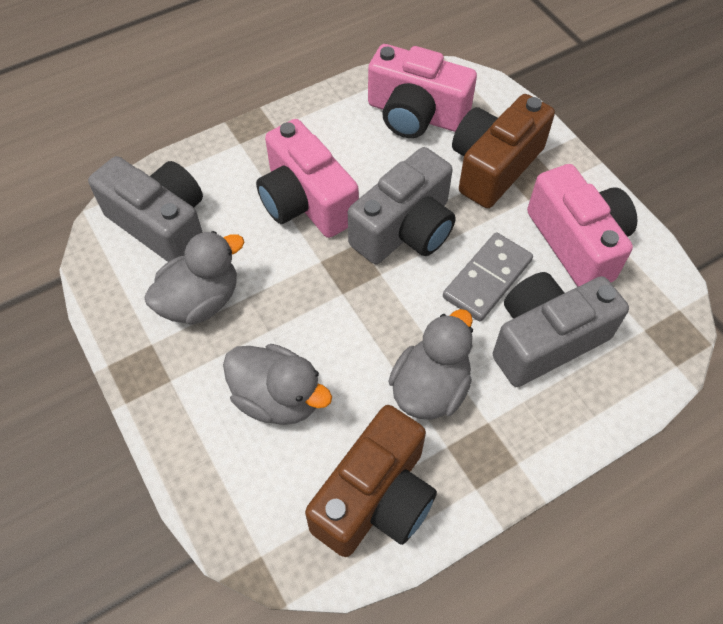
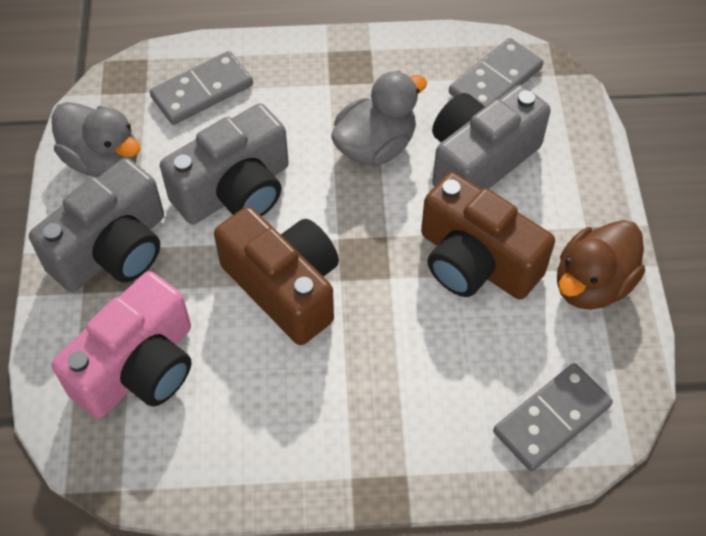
brown duck: none = 0 -> [557,220,645,310] = 1
grey domino: [443,232,533,321] = 1 -> [150,51,253,125] [449,38,543,107] [493,363,613,471] = 3
grey duck: [144,231,244,325] [223,344,332,425] [388,309,473,420] = 3 -> [52,102,140,178] [331,71,427,165] = 2
pink camera: [256,119,359,238] [368,44,477,138] [527,164,637,287] = 3 -> [52,271,192,419] = 1

